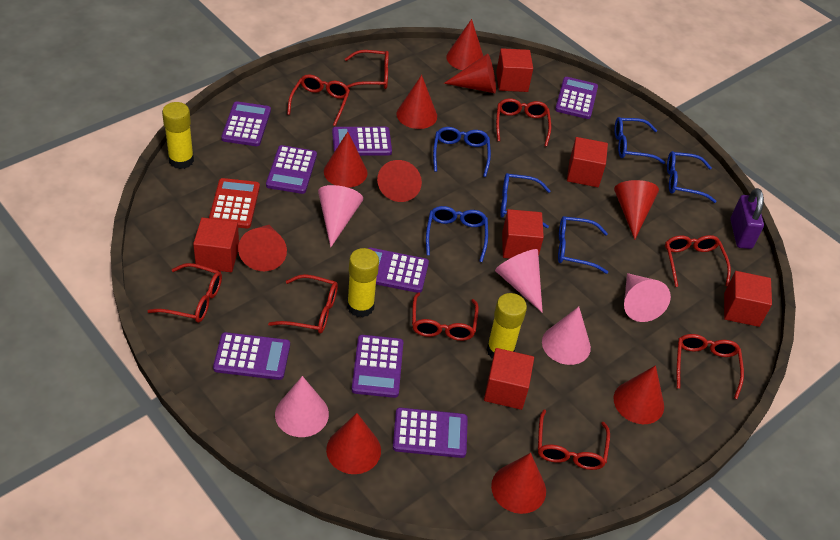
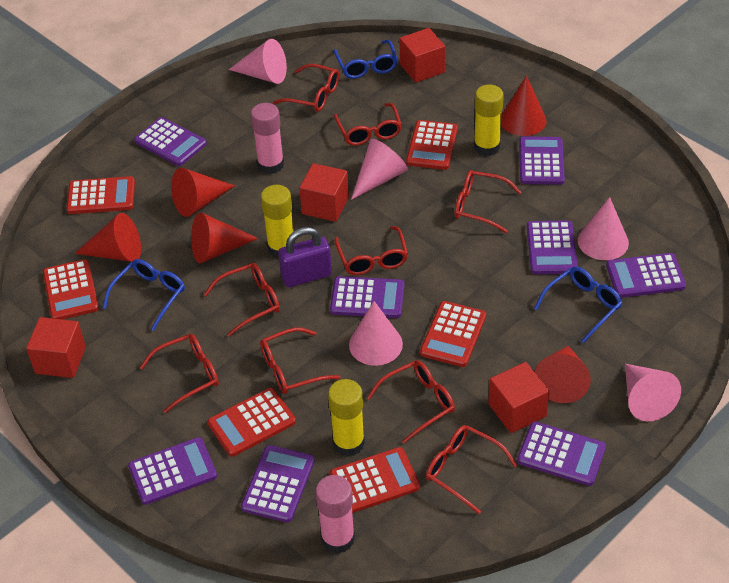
blue glasses: [426,206,488,262] [433,127,491,177] [500,173,551,228] [558,216,608,274] [614,117,665,164] [667,151,717,203] = 6 -> [103,259,185,331] [334,40,398,79] [534,267,622,343] = 3
pink glue stick: none = 0 -> [251,103,284,174] [316,475,355,553] = 2
red calculator: [209,178,260,228] = 1 -> [43,259,99,319] [66,176,135,214] [207,388,296,457] [330,447,420,513] [406,120,458,170] [420,301,486,367] = 6
red cone: [238,225,287,271] [324,132,368,188] [326,413,381,474] [377,160,422,202] [397,75,437,129] [444,53,496,93] [446,19,483,70] [491,453,546,514] [614,180,659,240] [614,365,664,424] = 10 -> [74,213,141,262] [171,168,235,217] [191,213,258,264] [501,76,547,136] [534,346,591,403] = 5
red cube: [193,217,239,272] [484,348,534,410] [496,48,533,92] [502,209,544,259] [567,137,608,187] [724,271,772,327] = 6 -> [26,317,86,378] [299,163,349,222] [399,28,445,83] [488,362,550,433] = 4

